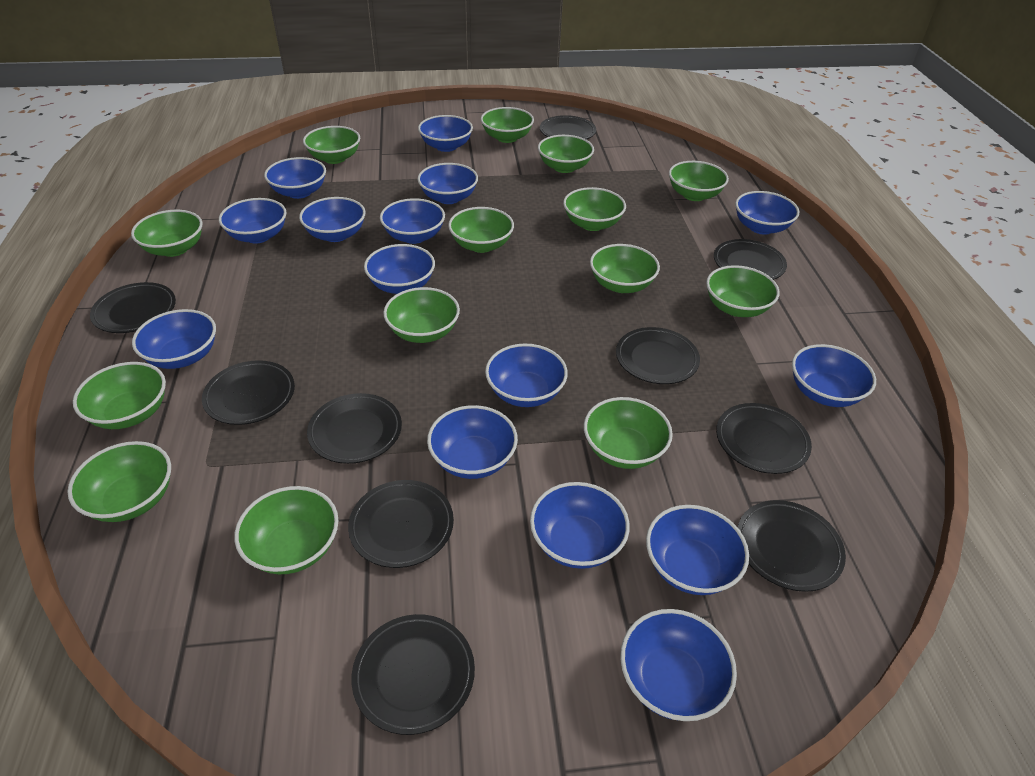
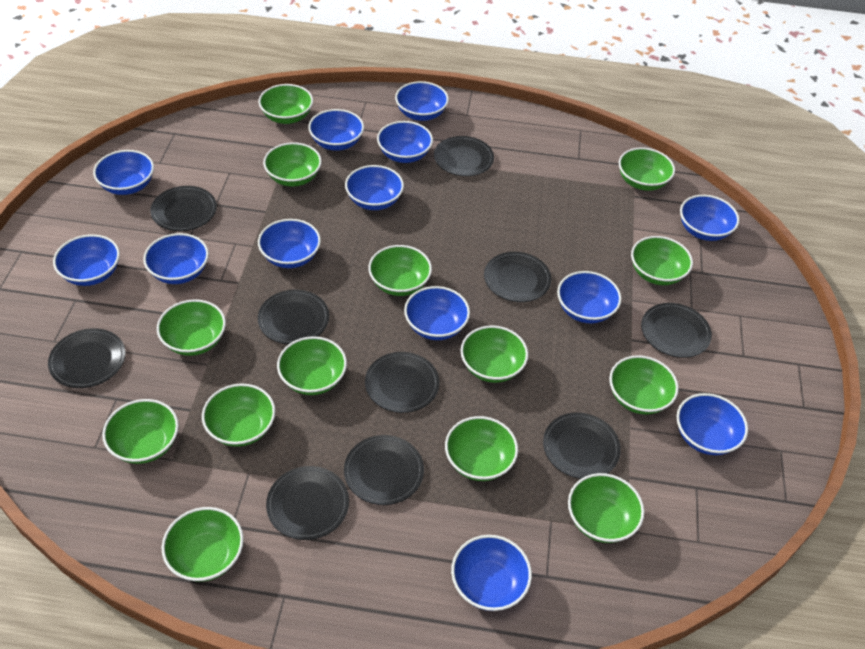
blue bowl: [132,309,216,369] [219,198,286,244] [264,157,326,199] [299,197,366,242] [364,244,435,294] [380,198,445,244] [418,115,473,152] [418,163,478,204] [427,405,518,479] [485,343,568,407] [530,482,630,569] [620,609,737,721] [646,505,749,595] [735,191,799,235] [792,344,876,407] = 15 -> [53,234,120,286] [93,150,154,195] [143,233,209,284] [258,219,321,268] [308,109,364,151] [345,165,404,210] [377,121,433,163] [395,81,449,121] [404,286,470,340] [451,535,532,611] [557,271,621,323] [677,393,748,455] [680,195,739,241] = 13

